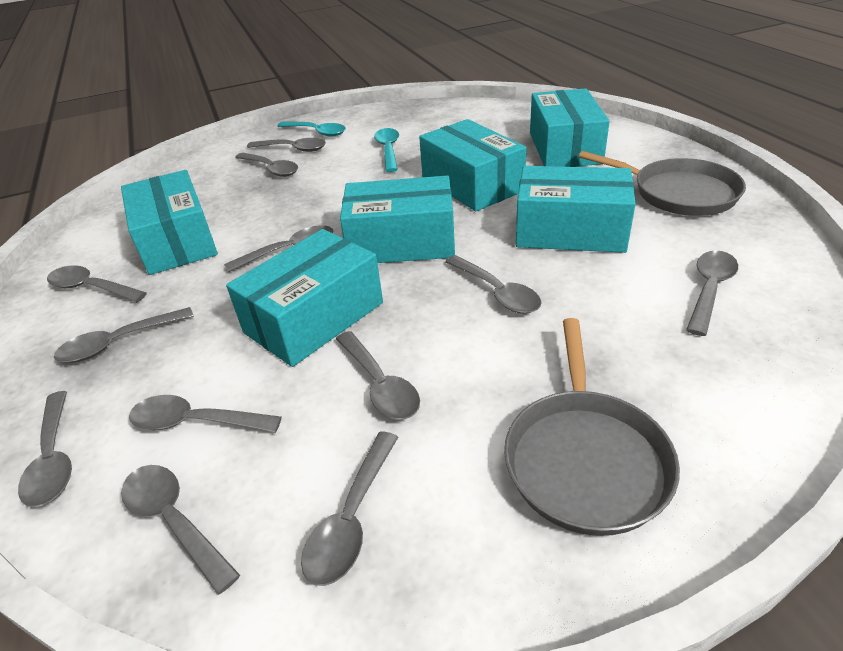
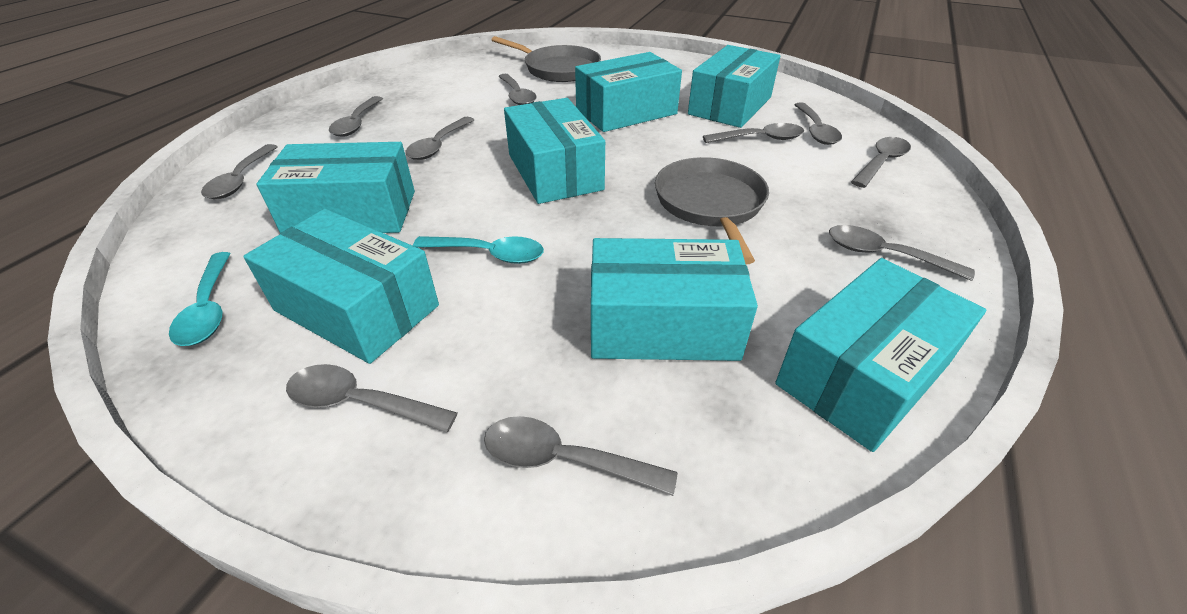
grey spoon: [18,391,72,507] [47,265,147,302] [54,307,194,363] [121,465,240,595] [129,395,282,433] [224,225,334,272] [235,153,298,177] [247,138,326,152] [301,432,398,586] [336,331,420,420] [445,255,541,314] [686,250,738,336] = 12 -> [201,144,278,199] [286,364,457,433] [329,96,383,137] [405,117,474,160] [484,416,677,496] [498,74,536,105] [703,123,804,143] [794,102,842,145] [829,225,975,281] [851,137,911,188] = 10
turquoise box: [121,170,218,275] [226,229,383,367] [340,175,455,263] [419,119,526,211] [516,166,636,253] [530,88,610,167] = 6 -> [243,209,439,364] [257,142,415,233] [504,98,605,204] [575,52,682,132] [591,238,758,361] [688,45,780,128] [775,258,986,452] = 7

